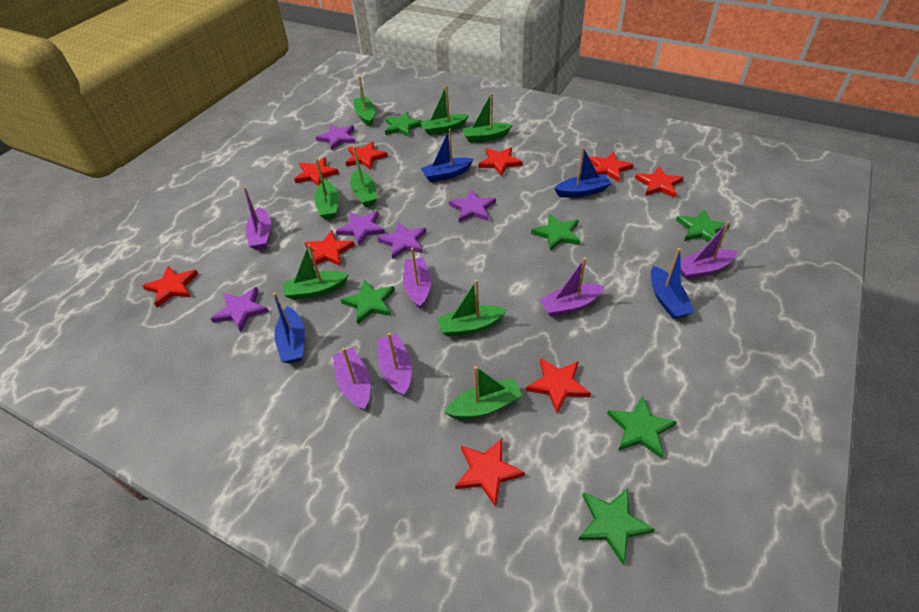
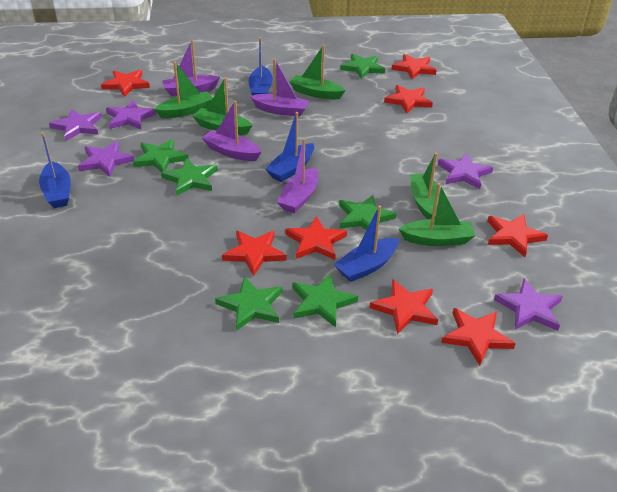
green boat: [283,244,349,300] [314,158,338,220] [350,147,377,207] [354,76,375,127] [420,85,469,135] [437,280,506,337] [444,366,522,419] [462,93,512,143] = 8 -> [154,61,213,118] [193,77,252,135] [289,45,346,100] [399,183,475,246] [410,153,440,219] = 5
purple boat: [243,187,271,250] [333,348,371,411] [378,333,412,396] [403,248,431,309] [539,257,605,317] [681,221,737,280] = 6 -> [162,40,220,96] [202,101,261,161] [250,59,309,116] [277,138,318,213] = 4
red star: [142,266,198,308] [294,157,339,186] [305,230,355,266] [345,141,388,170] [455,438,525,507] [478,147,523,176] [526,358,591,413] [589,152,633,182] [635,166,683,198] = 9 -> [101,70,150,97] [222,231,287,276] [285,216,347,260] [370,279,438,334] [384,85,433,113] [391,54,437,79] [441,308,516,366] [487,214,548,257] = 8

